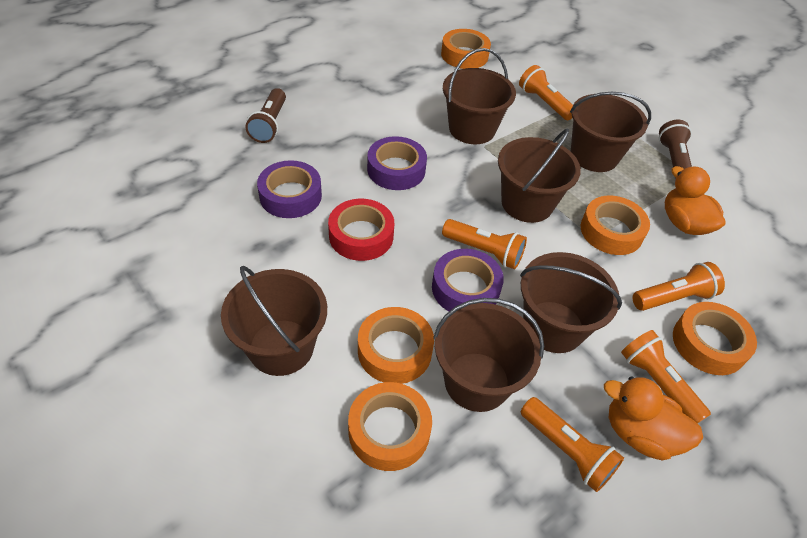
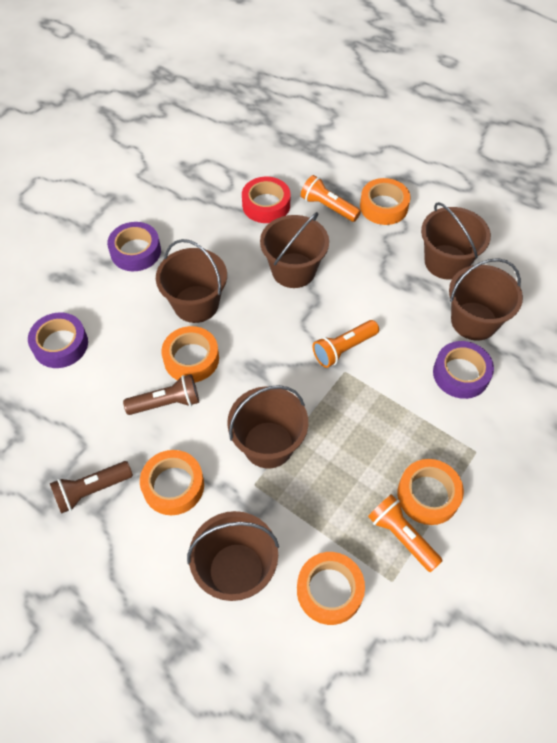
orange duck: [604,377,703,460] [665,166,726,235] = 2 -> none = 0
orange flashlight: [442,219,527,269] [519,65,573,120] [521,397,624,492] [621,330,711,423] [632,262,725,311] = 5 -> [301,175,361,222] [313,320,379,368] [368,494,443,572] = 3

